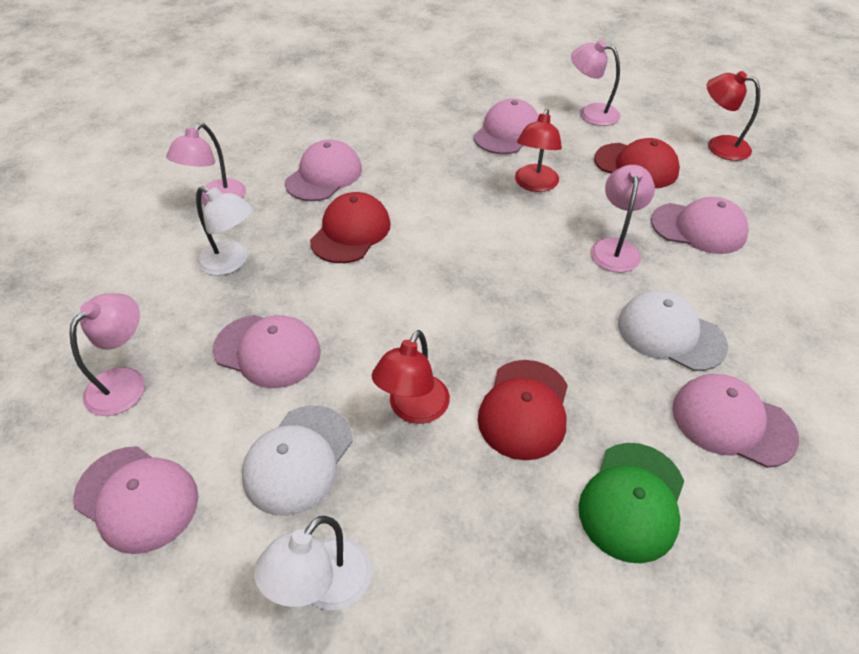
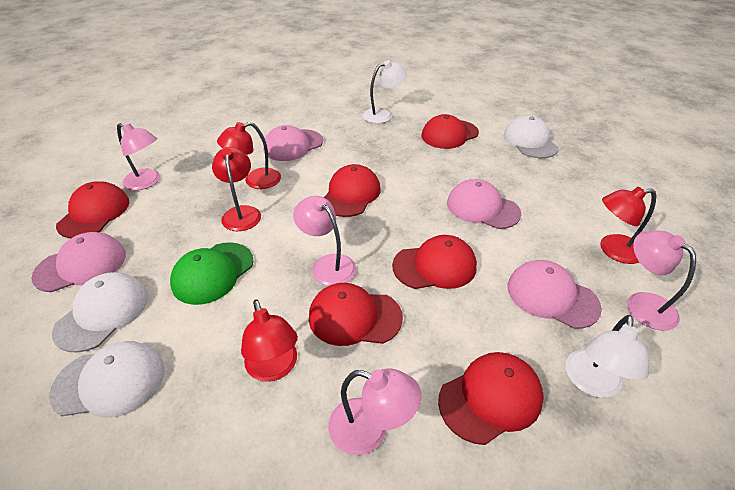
pink cap: [73,446,198,554] [213,315,321,388] [285,139,362,201] [473,98,539,154] [651,197,749,254] [672,374,799,468] = 6 -> [31,232,126,292] [263,125,323,161] [447,179,521,229] [508,260,602,329] = 4
red cap: [310,192,391,263] [478,360,568,460] [594,138,680,188] = 3 -> [56,181,129,238] [309,283,403,346] [324,164,381,217] [392,235,477,289] [422,114,479,149] [438,352,544,445] = 6
red lamp: [372,330,450,424] [515,109,562,192] [707,71,760,161] = 3 -> [212,147,261,231] [217,122,281,189] [241,299,298,382] [600,187,656,264] = 4
white cap: [242,405,353,516] [618,290,728,371] = 2 -> [49,341,165,418] [52,272,148,353] [503,116,559,158] = 3

